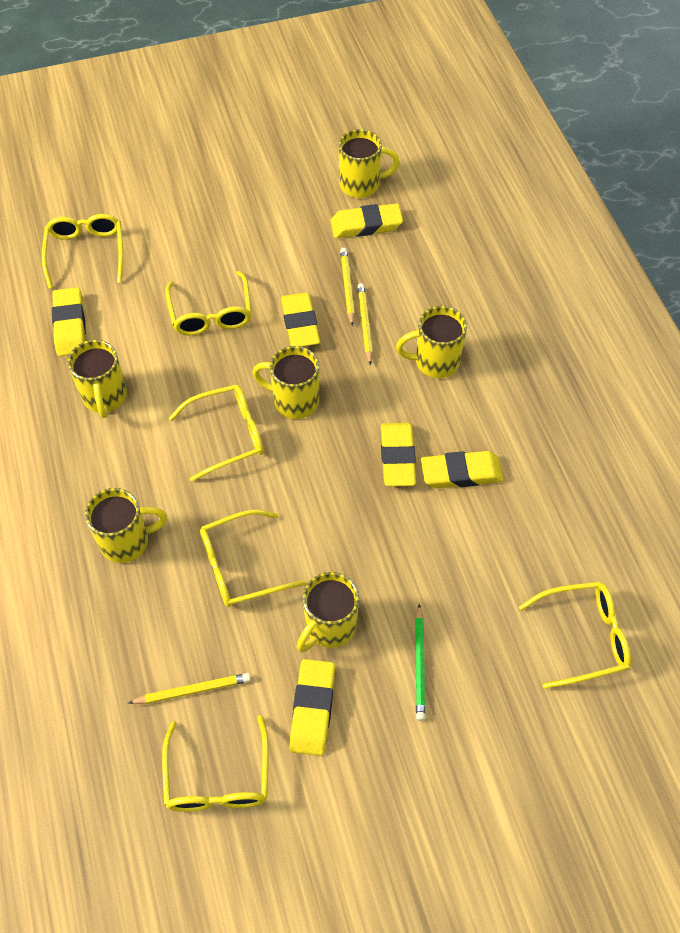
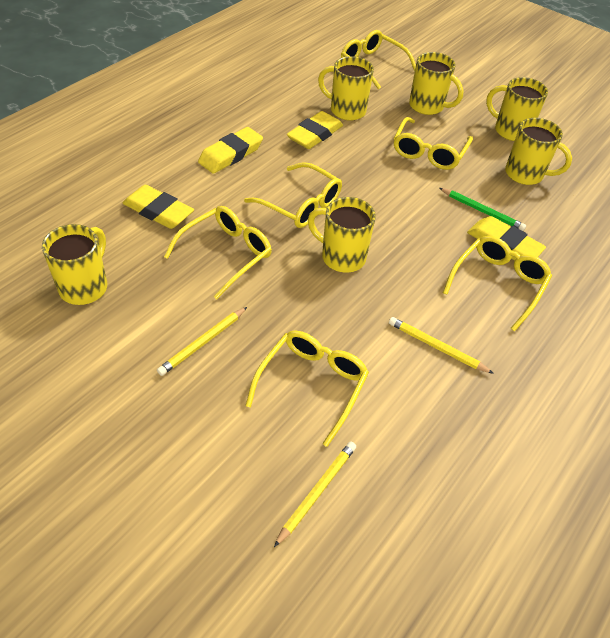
yellow eraser: [52,287,86,356] [281,292,320,347] [289,659,335,756] [330,203,403,238] [381,423,416,486] [421,451,504,488] = 6 -> [123,185,194,229] [198,127,263,174] [287,111,343,149] [467,216,546,261] = 4

